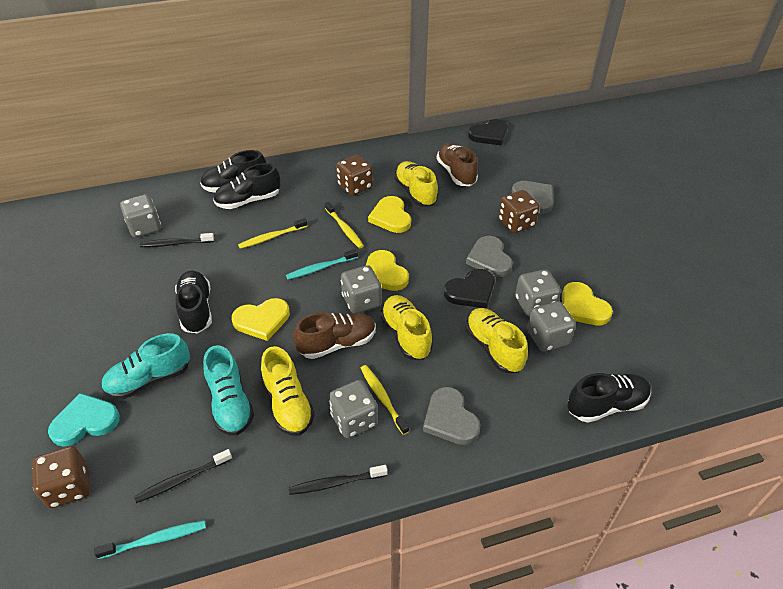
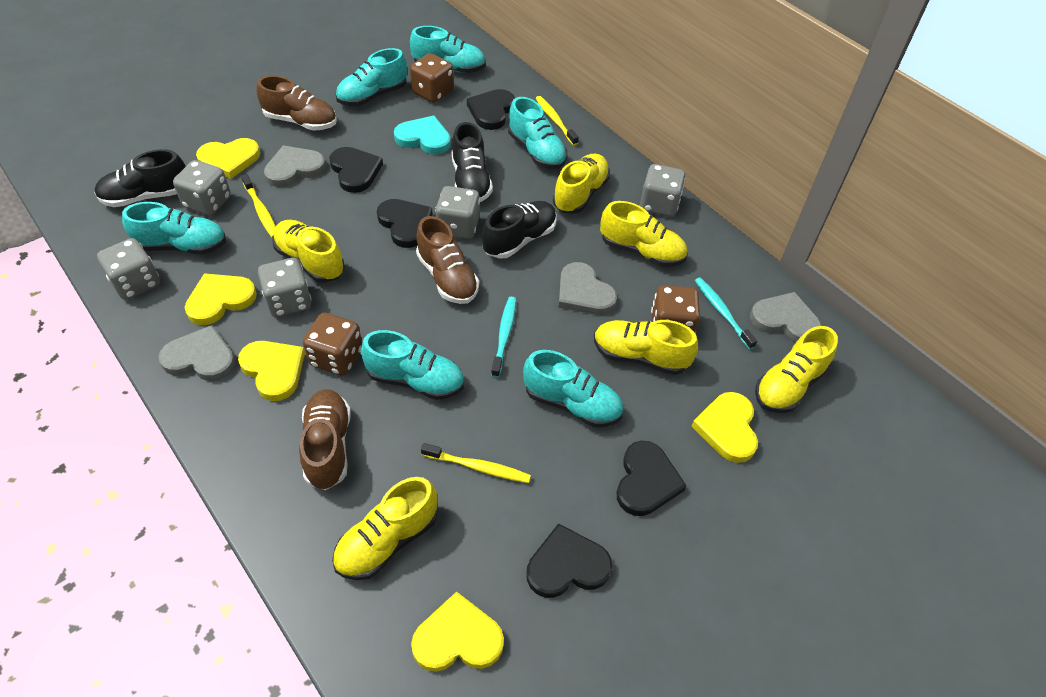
black heart: [444,269,495,309] [468,119,508,145] = 2 -> [329,147,383,193] [377,199,433,248] [467,89,515,130] [527,523,612,598] [617,441,686,516] = 5
black shoe: [175,271,212,333] [200,150,266,193] [213,163,280,209] [567,373,651,423] = 4 -> [95,149,186,207] [452,122,493,202] [482,201,557,259] = 3
black toothbrush: [134,449,232,503] [140,233,214,247] [289,465,388,495] = 3 -> none = 0
brown shoe: [293,312,376,359] [437,143,478,186] = 2 -> [256,75,337,131] [299,389,351,490] [416,216,479,304] = 3
grey heart: [423,387,480,445] [466,236,513,277] [512,181,554,214] = 3 -> [158,325,235,381] [264,145,326,187] [559,262,617,315] [750,292,821,342] = 4
turquoise shoe: [101,333,190,399] [203,345,254,436] = 2 -> [122,202,226,254] [336,48,407,106] [361,330,464,400] [410,26,486,73] [508,97,567,169] [523,350,623,427] = 6
yellow heart: [231,298,290,341] [366,250,409,291] [368,196,411,233] [562,282,613,325] = 4 -> [185,273,257,325] [196,138,260,179] [238,341,305,401] [411,592,504,672] [692,392,758,463] = 5
yellow shoe: [261,346,315,436] [380,295,433,360] [394,161,438,206] [466,308,528,373] = 4 -> [272,220,345,283] [332,477,437,580] [553,154,610,213] [594,320,698,375] [600,201,687,267] [755,326,838,413] = 6

